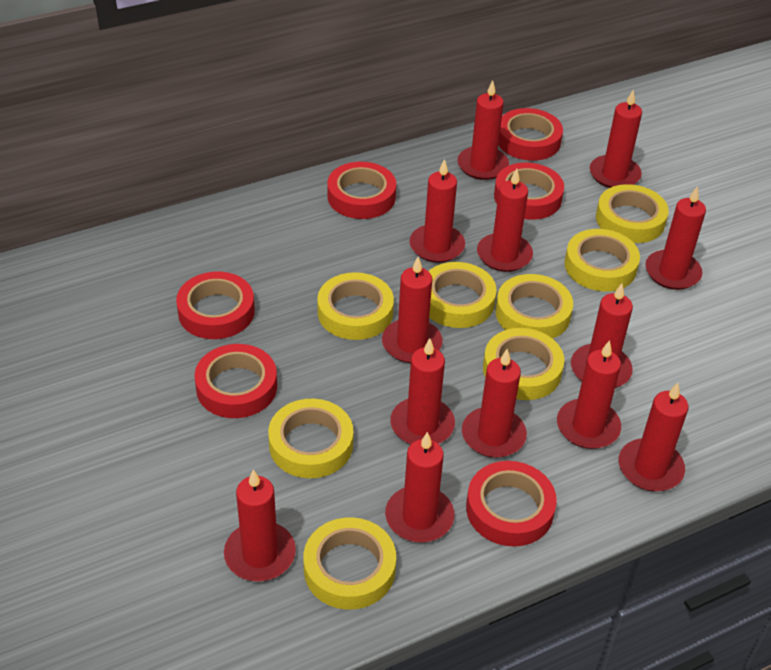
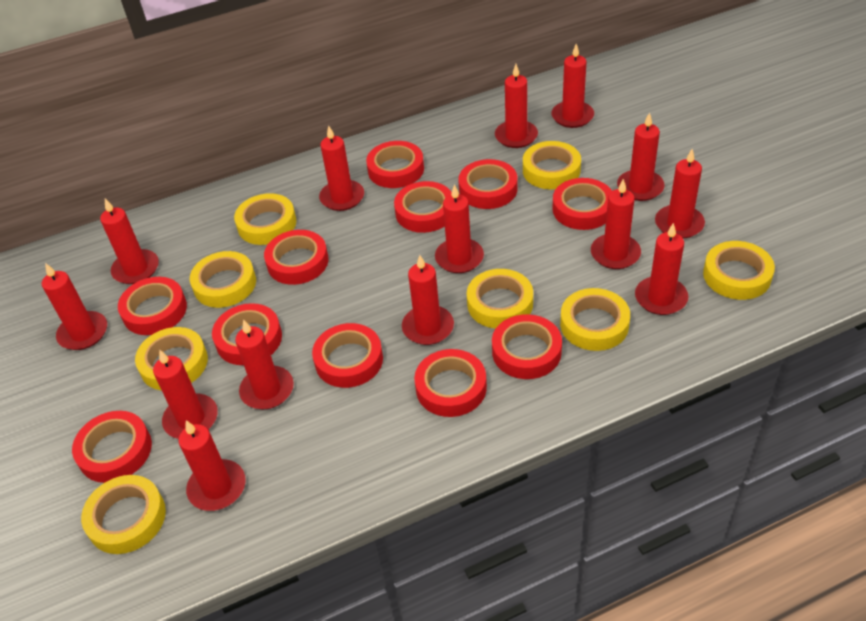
red candle: [224,469,296,581] [382,257,442,363] [385,432,454,543] [390,338,455,444] [410,159,465,263] [457,80,509,180] [462,349,527,458] [477,169,533,272] [557,340,621,449] [571,283,633,388] [590,89,642,188] [619,383,688,492] [645,186,706,290] = 13 -> [42,263,107,350] [100,199,159,284] [153,350,218,439] [178,420,246,511] [235,319,294,409] [319,126,364,211] [402,255,454,345] [435,184,484,273] [495,64,538,148] [551,44,594,128] [591,179,641,269] [617,112,665,201] [635,223,688,315] [655,149,705,239] = 14
red tape: [176,272,255,339] [194,344,277,418] [327,162,396,219] [466,461,557,546] [494,162,564,220] [498,108,563,161] = 6 -> [72,411,152,483] [118,277,187,335] [212,303,282,365] [264,230,328,285] [312,323,383,388] [366,141,424,188] [394,181,452,233] [414,349,487,417] [458,159,518,209] [492,314,562,379] [552,178,612,230] = 11

